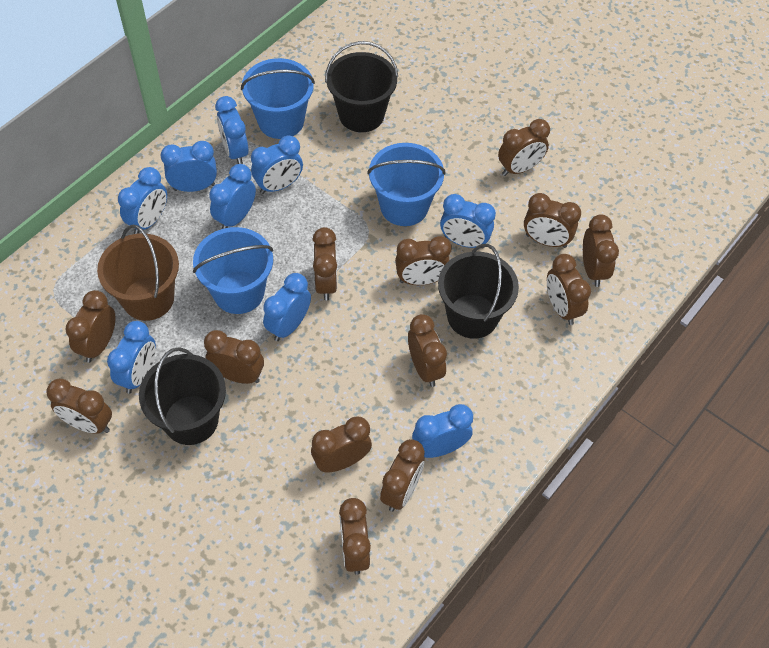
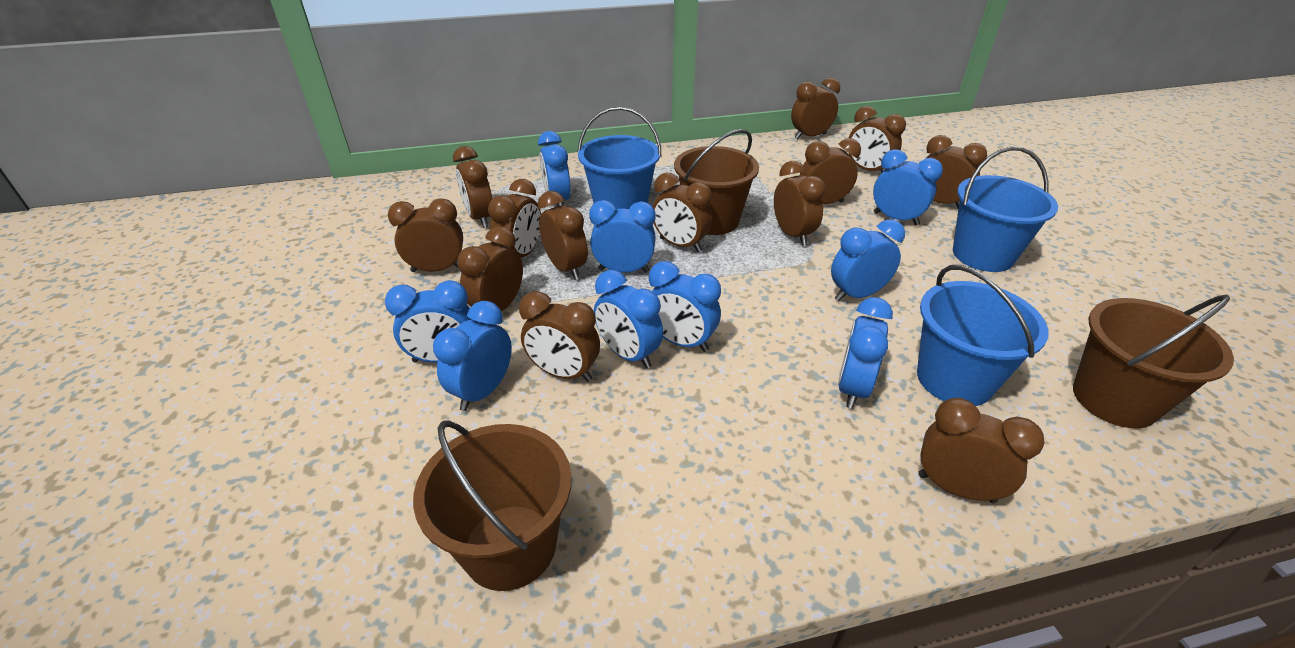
black bucket: [139,347,226,445] [325,41,398,132] [438,244,519,339] = 3 -> none = 0
brown bucket: [97,225,179,321] = 1 -> [413,420,572,591] [674,129,759,235] [1073,295,1234,429] = 3

